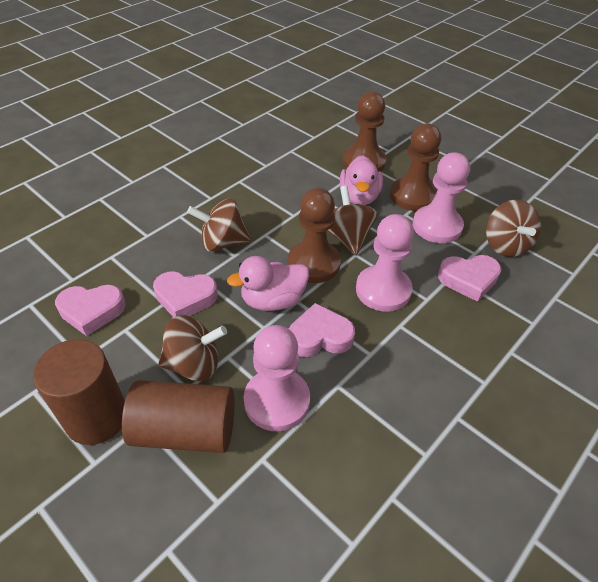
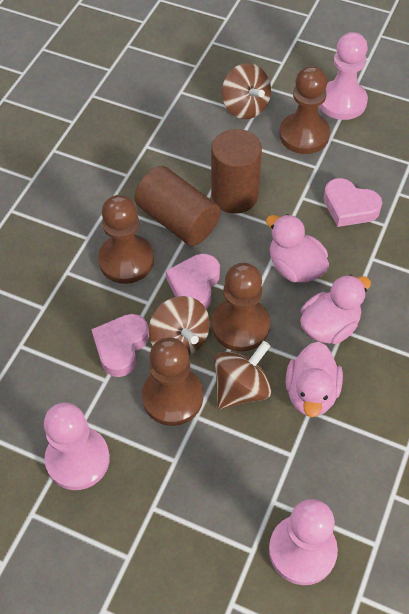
brown pawn: [288,188,341,283] [342,91,386,172] [390,123,441,211] = 3 -> [98,195,154,284] [142,337,203,426] [212,263,270,352] [279,66,330,154] = 4
brown spinning top: [158,315,227,381] [187,199,251,252] [327,186,378,255] [486,200,541,257] = 4 -> [149,296,210,355] [214,341,272,410] [222,63,271,119] = 3
pink duck: [227,256,309,311] [340,155,383,205] = 2 -> [266,214,329,283] [286,342,343,417] [300,274,371,344] = 3
pink heart: [55,285,126,336] [153,271,218,317] [289,303,355,357] [438,255,501,302] = 4 -> [91,314,149,377] [166,254,220,309] [324,178,382,227] = 3

